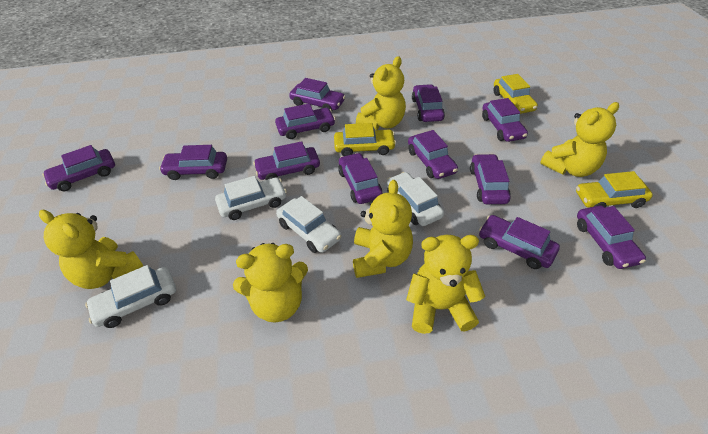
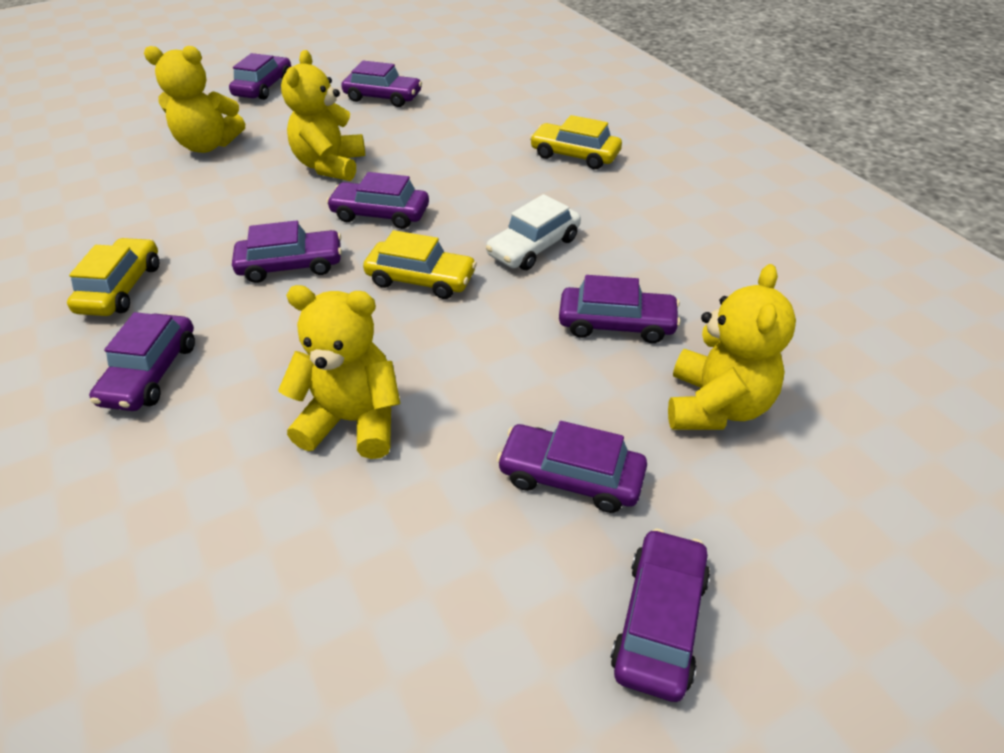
purple car: [42,145,115,191] [159,145,227,180] [253,141,320,180] [275,104,336,139] [289,78,345,110] [338,153,382,204] [408,130,458,179] [412,84,445,122] [470,154,511,204] [479,215,560,269] [482,98,528,142] [577,206,646,269] = 12 -> [89,312,195,411] [229,53,291,100] [232,220,342,283] [326,172,429,229] [341,61,422,107] [497,421,647,513] [559,275,681,343] [610,528,710,702] = 8
white car: [85,265,176,328] [215,176,287,220] [276,196,341,253] [386,172,444,226] = 4 -> [486,194,581,270] = 1
yellow teddy bear: [39,210,143,289] [233,243,308,322] [353,180,413,278] [356,56,406,130] [406,235,485,334] [540,102,619,177] = 6 -> [144,46,245,153] [278,285,401,459] [281,50,365,181] [668,264,796,430] = 4

